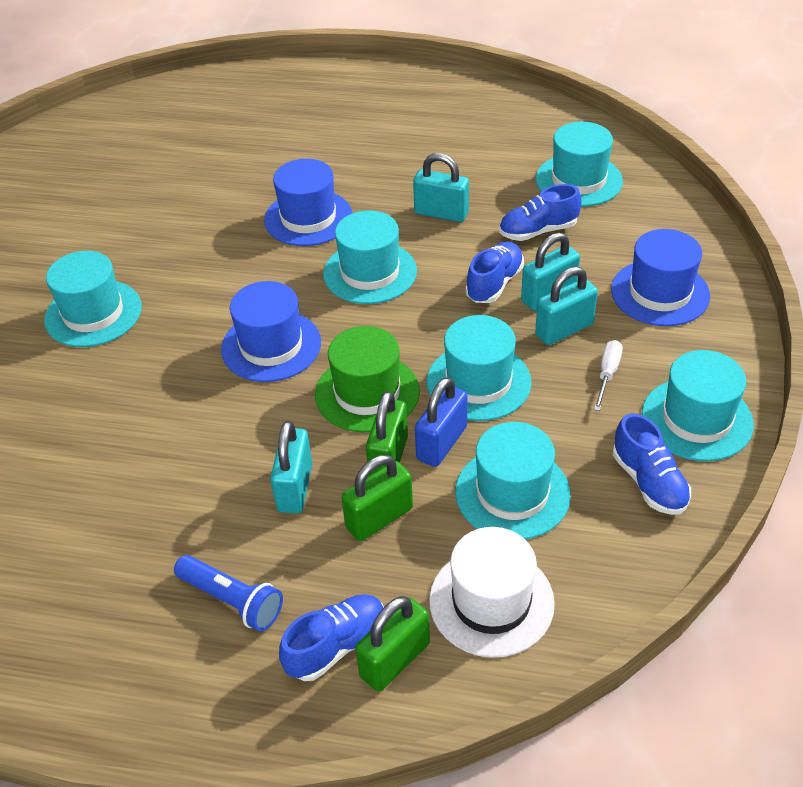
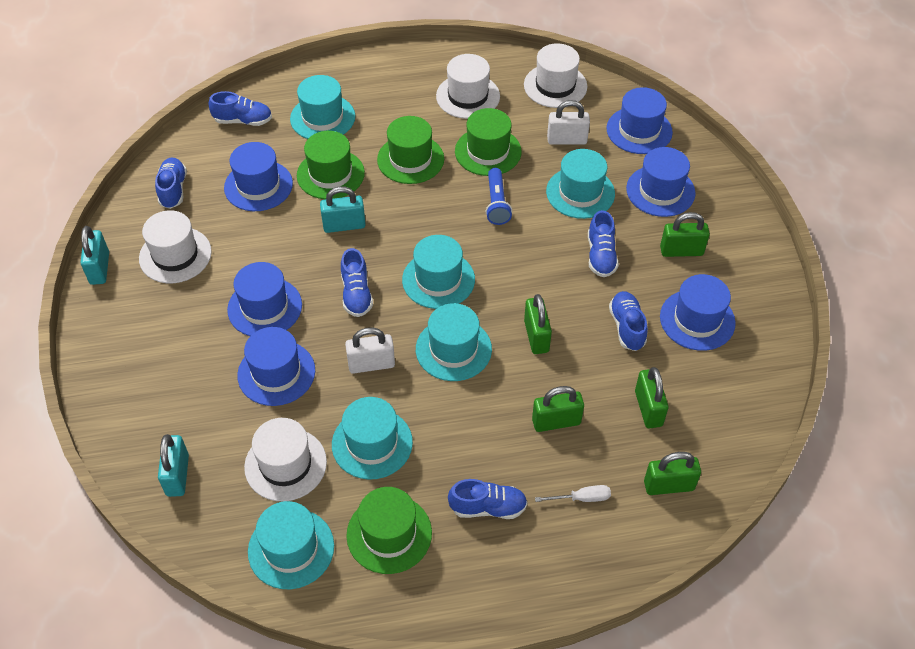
blue hat: [221,281,321,382] [264,159,352,246] [611,229,710,326] = 3 -> [224,142,293,211] [227,262,302,336] [237,327,315,406] [607,87,673,154] [626,147,696,217] [660,274,736,351] = 6
blue padlock: [415,377,467,467] = 1 -> none = 0
blue shoe: [279,594,384,681] [465,241,524,303] [499,184,582,241] [613,413,691,515] = 4 -> [155,158,187,209] [209,91,272,126] [341,248,373,317] [448,479,528,519] [588,210,619,277] [609,291,648,351] = 6
green hat: [315,326,420,433] = 1 -> [297,131,365,199] [346,487,432,574] [377,116,444,184] [455,108,522,176] = 4
green padlock: [341,455,413,541] [356,596,430,692] [366,391,408,476] = 3 -> [524,294,552,354] [532,386,584,432] [635,367,669,429] [644,452,701,495] [660,212,710,257] = 5
turquoise padlock: [270,421,312,513] [413,153,469,222] [521,233,580,311] [535,266,598,345] = 4 -> [80,226,109,285] [158,434,189,497] [320,186,366,233] = 3
white hat: [429,527,555,658] = 1 -> [139,210,212,283] [244,418,327,501] [436,54,500,119] [524,43,587,108] = 4
white padlock: none = 0 -> [345,327,395,374] [547,100,590,145] = 2

